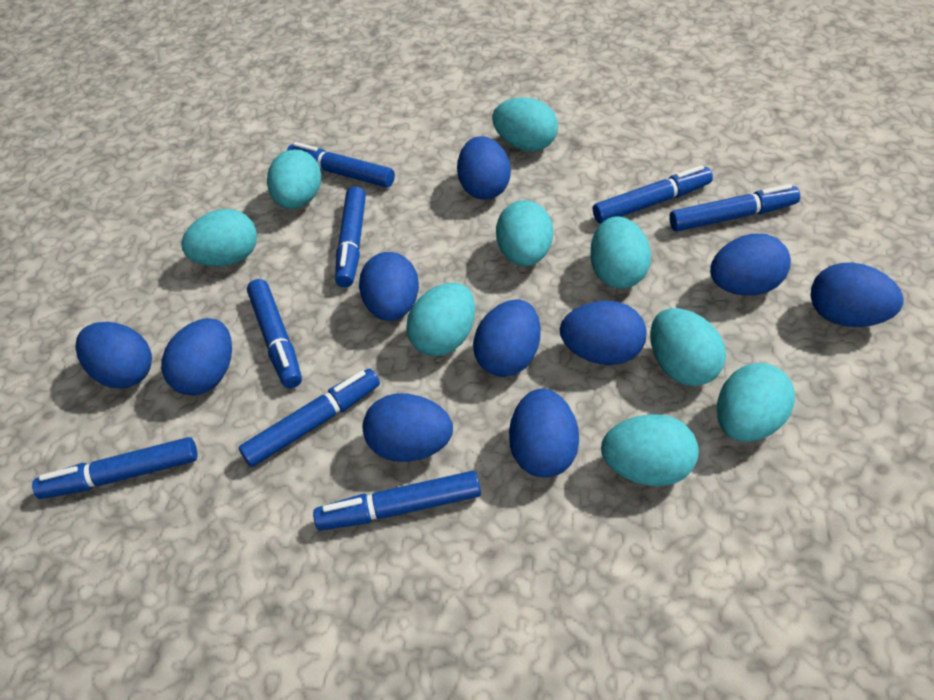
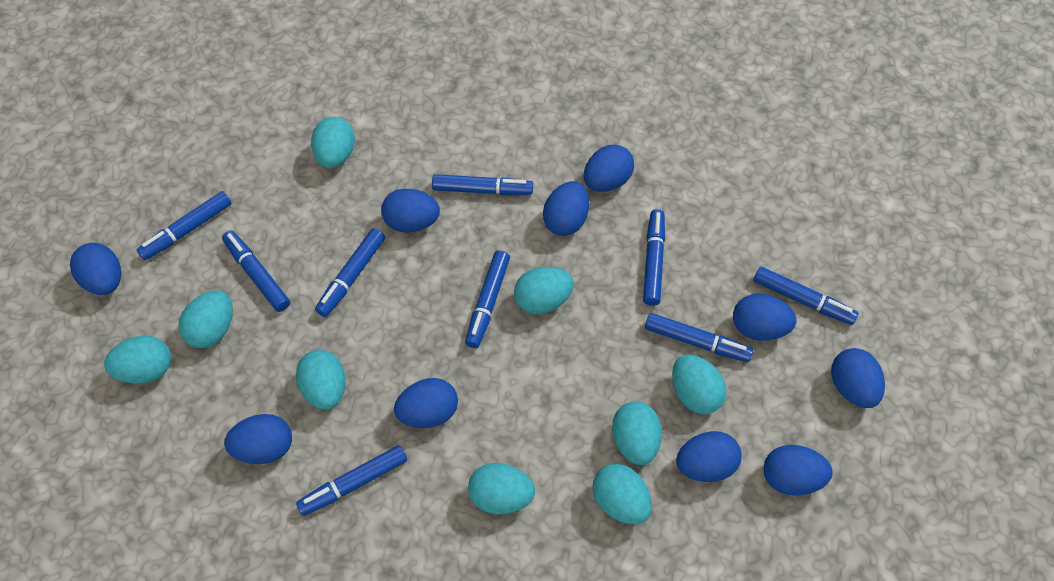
blue marker: [32,437,197,499] [239,369,380,467] [247,279,302,388] [287,142,395,188] [313,471,481,531] [335,186,366,287] [593,165,713,223] [669,184,800,232] = 8 -> [137,191,232,260] [222,230,290,312] [296,445,407,516] [315,228,385,317] [432,174,533,195] [465,250,510,348] [643,209,665,306] [645,313,753,362] [753,267,859,325] = 9

